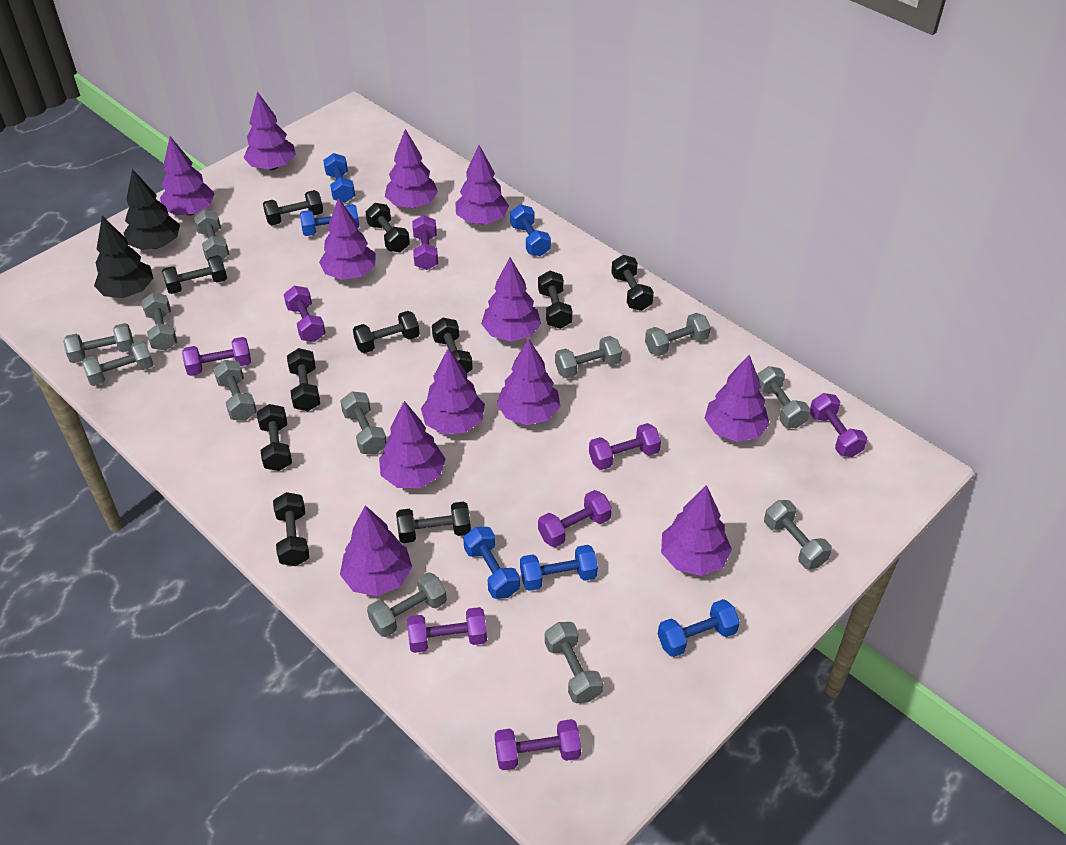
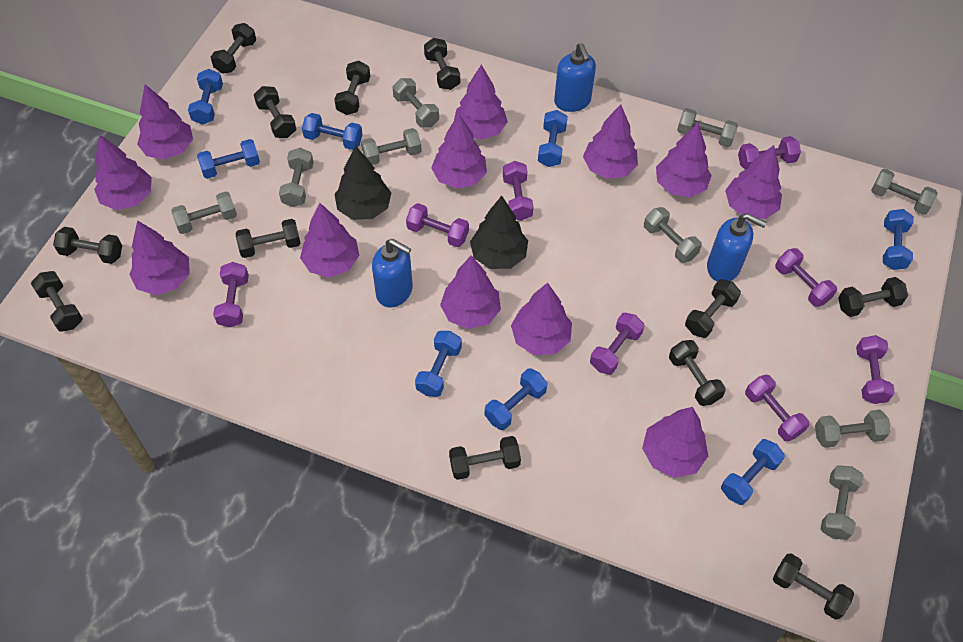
black dumbbell: [162,255,227,294] [257,404,292,471] [263,190,324,225] [273,492,309,566] [287,348,320,411] [353,311,420,353] [366,203,410,252] [396,501,471,543] [432,318,473,373] [538,271,572,329] [611,255,654,311] = 11 -> [31,271,83,332] [53,227,122,264] [211,23,256,74] [236,219,301,258] [254,86,296,138] [334,61,370,115] [424,38,460,90] [449,436,521,480] [669,340,726,406] [685,279,741,338] [773,554,854,619] [838,277,908,317] = 12
blue dumbbell: [300,204,360,236] [323,153,355,203] [463,527,520,599] [510,204,551,256] [520,545,598,591] [658,599,740,657] = 6 -> [188,69,223,125] [197,139,260,179] [302,113,363,150] [415,331,462,397] [485,368,547,430] [538,110,568,167] [721,439,785,505] [883,209,914,270] = 8
blue soap dispenser: none = 0 -> [372,239,413,308] [554,43,596,112] [707,213,767,282] = 3
grey dumbbell: [63,323,134,363] [82,341,154,386] [142,293,177,351] [194,210,229,260] [213,360,257,421] [340,392,386,455] [367,572,447,637] [545,622,603,703] [555,336,622,378] [645,313,711,356] [757,366,810,428] [764,500,832,569] = 12 -> [171,192,237,234] [279,148,314,207] [361,128,422,165] [393,78,439,128] [644,207,702,263] [677,108,738,147] [815,410,891,448] [821,465,864,540] [871,169,937,215] = 9

